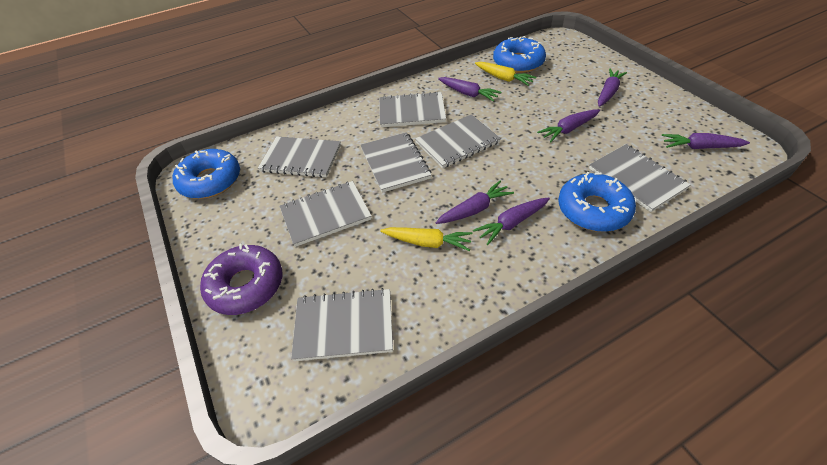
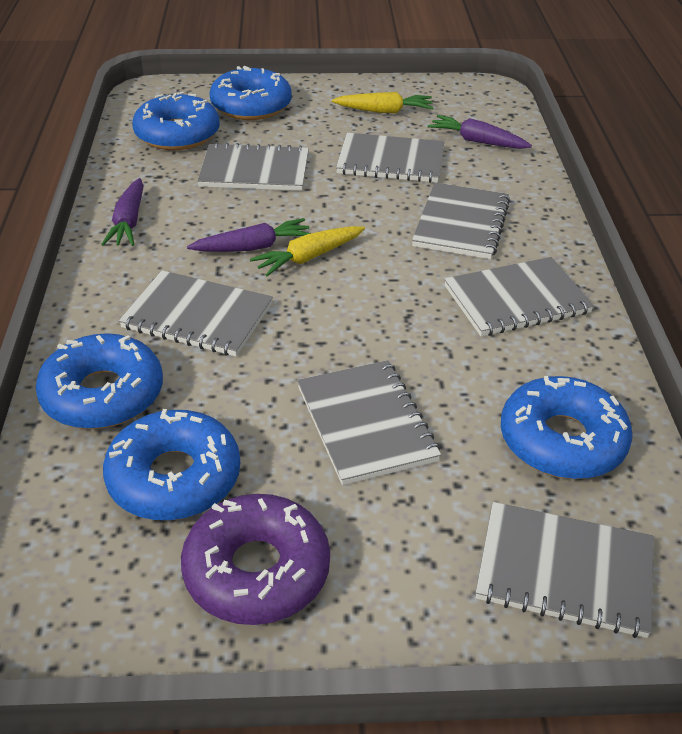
blue donut: [172,149,240,199] [493,36,546,73] [558,172,636,232] = 3 -> [36,333,163,429] [103,409,240,521] [132,92,220,150] [209,66,292,120] [501,376,633,479] = 5
purple carrot: [436,181,514,224] [438,77,501,102] [473,197,550,245] [537,109,600,142] [598,69,627,107] [662,133,750,149] = 6 -> [101,178,144,246] [187,218,311,252] [428,115,532,149] = 3

